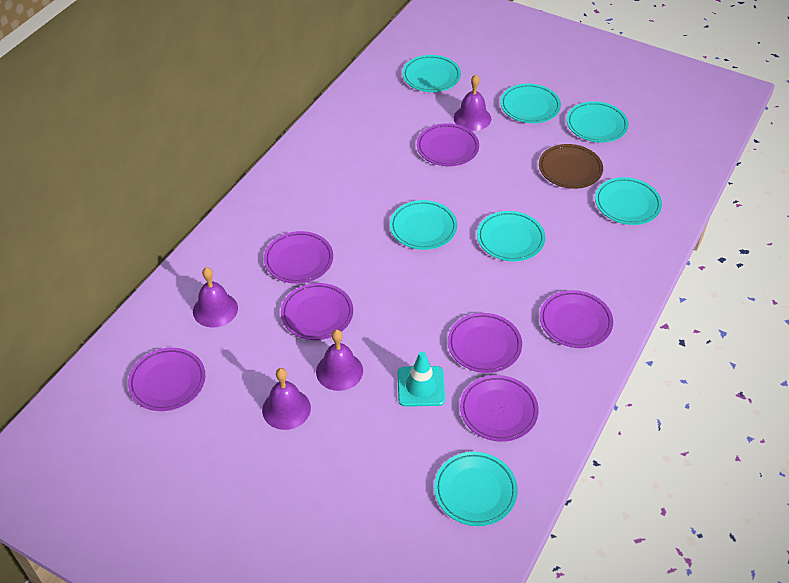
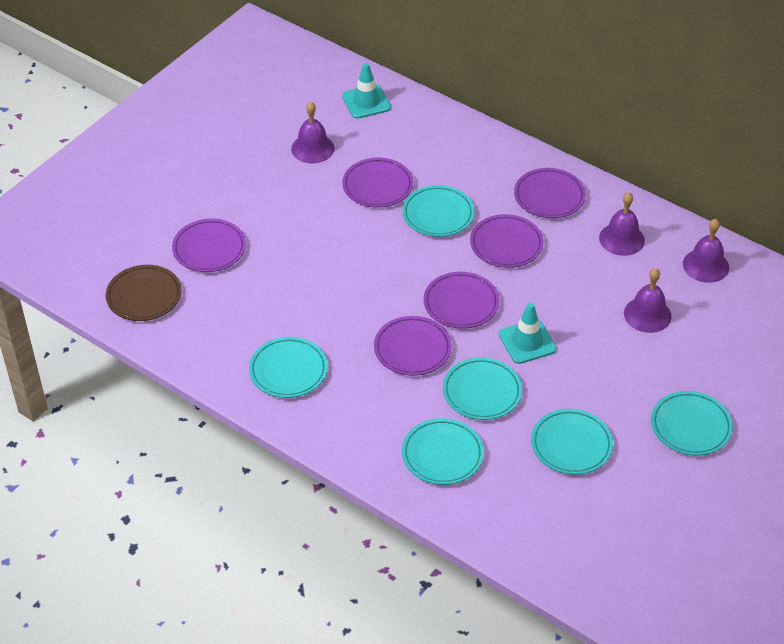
purple plate: [128,348,205,411] [264,231,333,284] [281,283,353,340] [417,123,479,166] [448,313,522,373] [460,375,539,442] [540,290,613,348] = 7 -> [172,219,246,272] [342,158,413,208] [374,316,452,376] [424,272,499,329] [470,214,544,268] [514,168,586,218] = 6
turquoise plate: [390,200,457,250] [402,55,461,92] [434,452,518,526] [477,211,545,261] [500,84,561,123] [567,101,629,143] [595,177,662,225] = 7 -> [249,337,328,398] [402,185,475,237] [402,418,484,485] [443,357,522,420] [531,409,613,475] [651,391,733,456] = 6
turquoise traffic cone: [398,351,445,407] = 1 -> [342,63,391,119] [499,303,557,364] = 2

